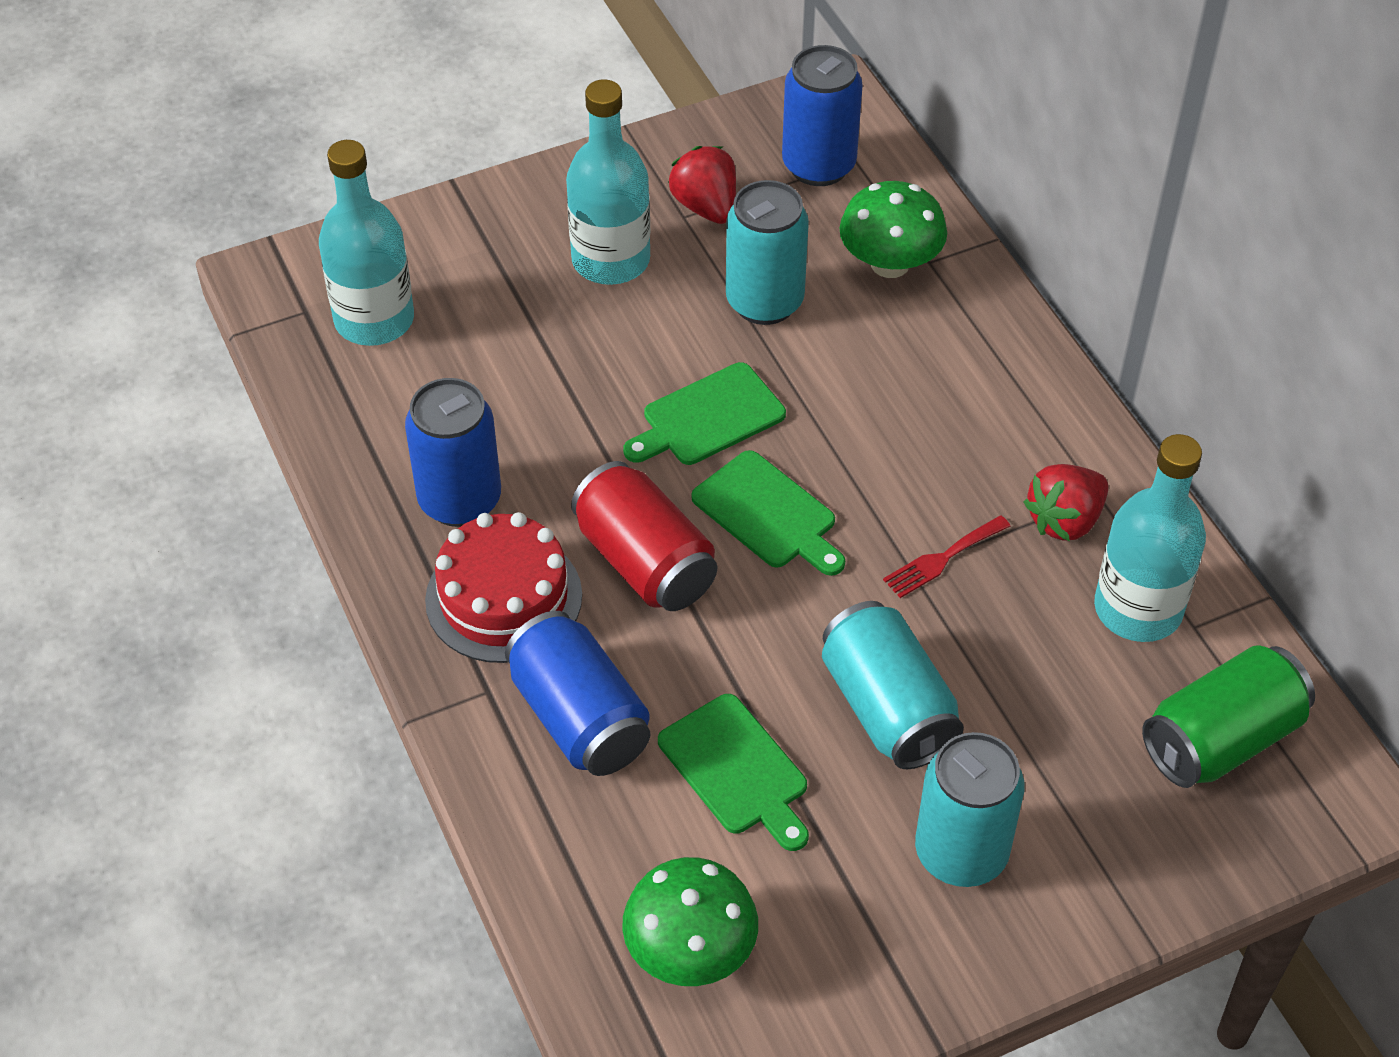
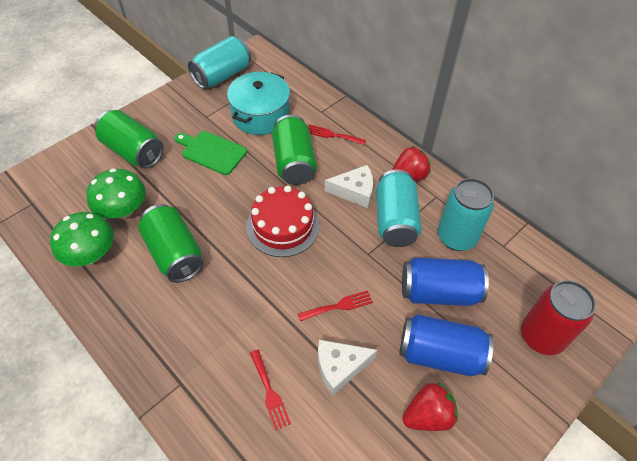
blue can: [405,378,501,527] [505,611,650,776] [782,45,863,186] = 3 -> [400,314,494,377] [402,258,489,306] = 2
green can: [1142,646,1315,788] = 1 -> [94,110,164,168] [138,204,203,283] [272,115,317,185] = 3
green cutting board: [623,362,786,465] [658,694,809,851] [691,450,845,576] = 3 -> [175,131,247,175] = 1
red fork: [883,515,1011,598] = 1 -> [250,350,291,430] [298,290,373,321] [308,124,366,145] = 3
turquoise bottle: [319,140,414,346] [566,79,650,285] [1094,434,1206,642] = 3 -> none = 0
turquoise pot: none = 0 -> [227,72,290,135] = 1
white cheese: none = 0 -> [318,340,377,395] [325,165,373,208] = 2

